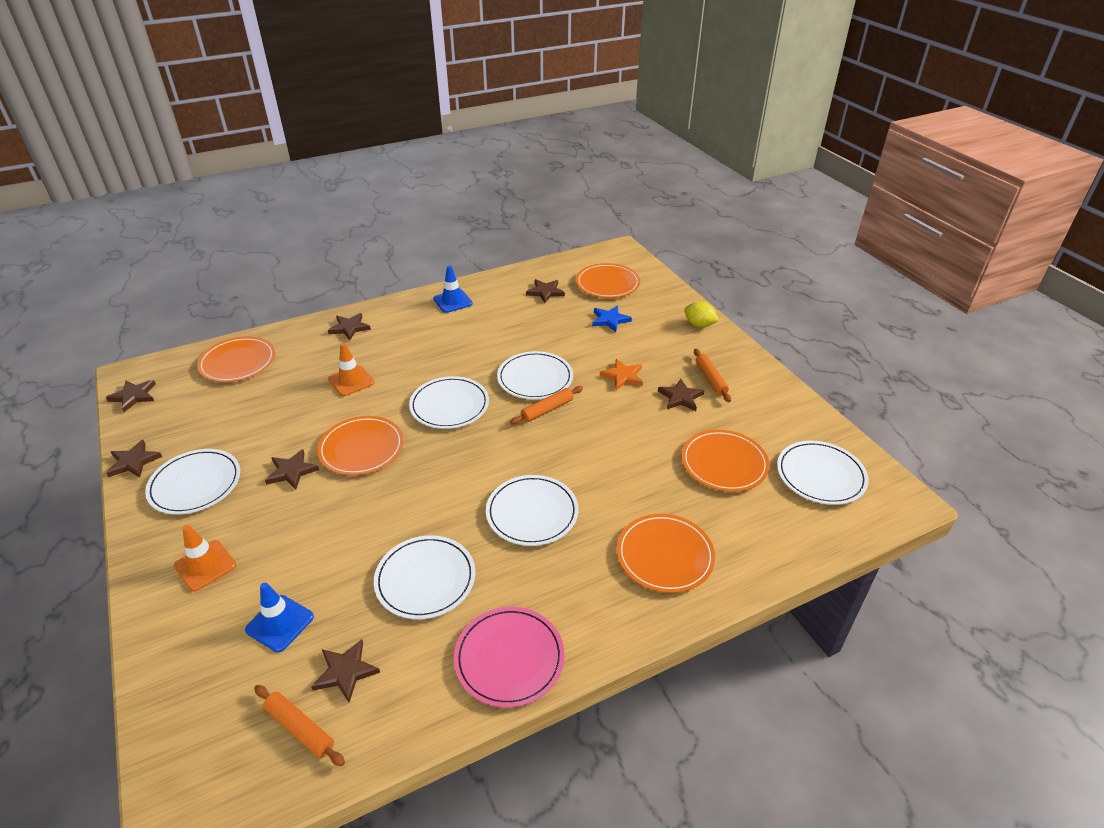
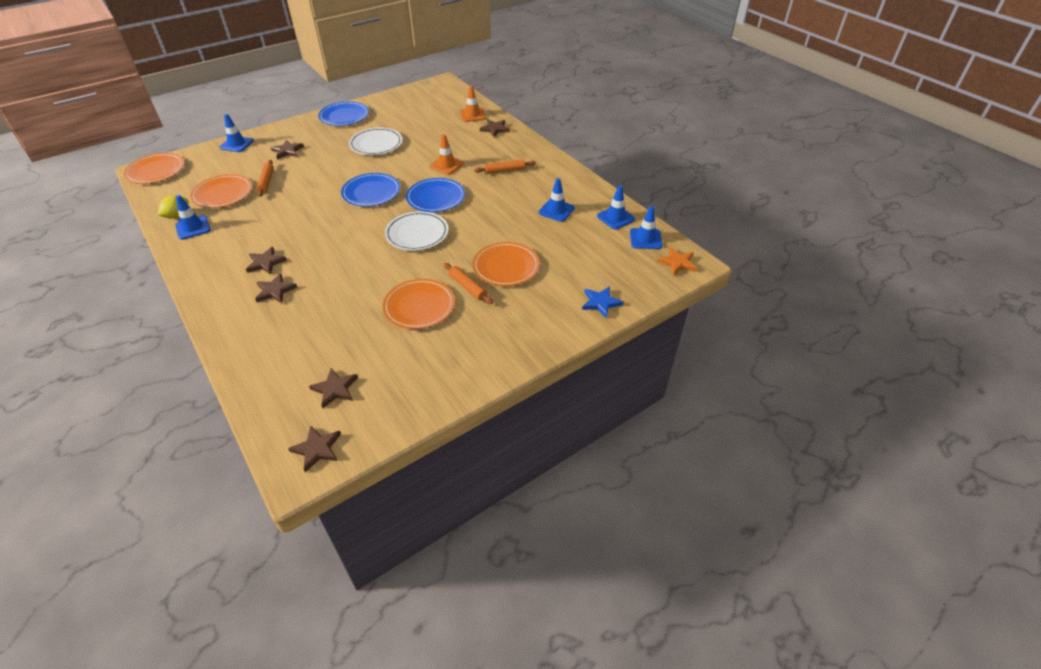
blue plate: none = 0 -> [318,101,369,126] [341,173,400,207] [406,178,465,212] = 3
blue traffic cone: [245,583,314,652] [433,265,473,313] = 2 -> [175,195,211,240] [220,114,254,152] [539,178,575,222] [597,185,635,230] [630,206,663,249] = 5
brown star: [106,380,156,412] [106,440,162,478] [265,449,319,489] [311,639,380,703] [328,313,371,340] [526,279,565,303] [658,379,704,411] = 7 -> [246,247,287,275] [255,273,297,303] [270,140,304,160] [288,426,341,473] [309,368,358,408] [480,119,510,137] = 6
orange plate: [197,336,275,382] [317,416,404,475] [576,263,640,298] [617,514,715,593] [681,430,769,492] = 5 -> [124,153,185,184] [190,174,252,208] [383,279,455,329] [473,242,540,286] = 4
pink plate: [454,607,564,708] = 1 -> none = 0
white plate: [145,449,240,514] [374,535,475,619] [409,376,489,429] [486,475,578,546] [497,351,573,400] [777,441,869,505] = 6 -> [349,128,402,155] [385,211,448,251] = 2

